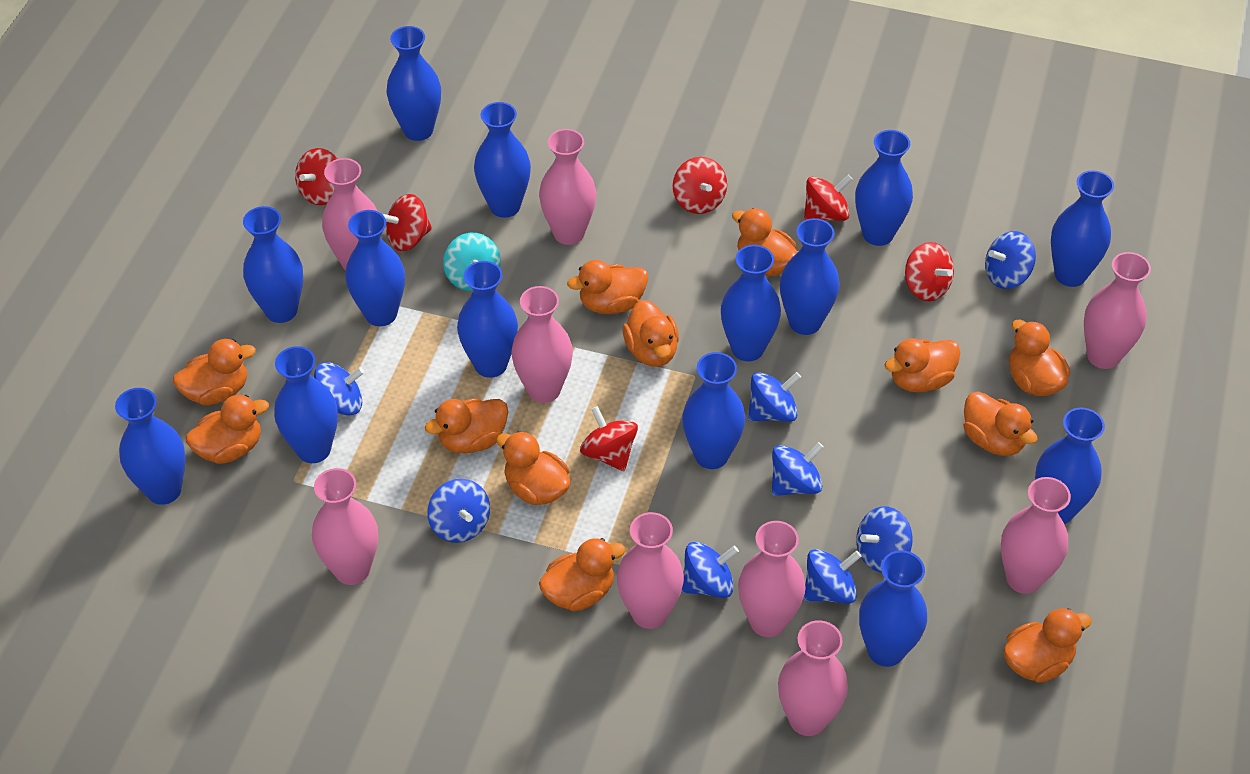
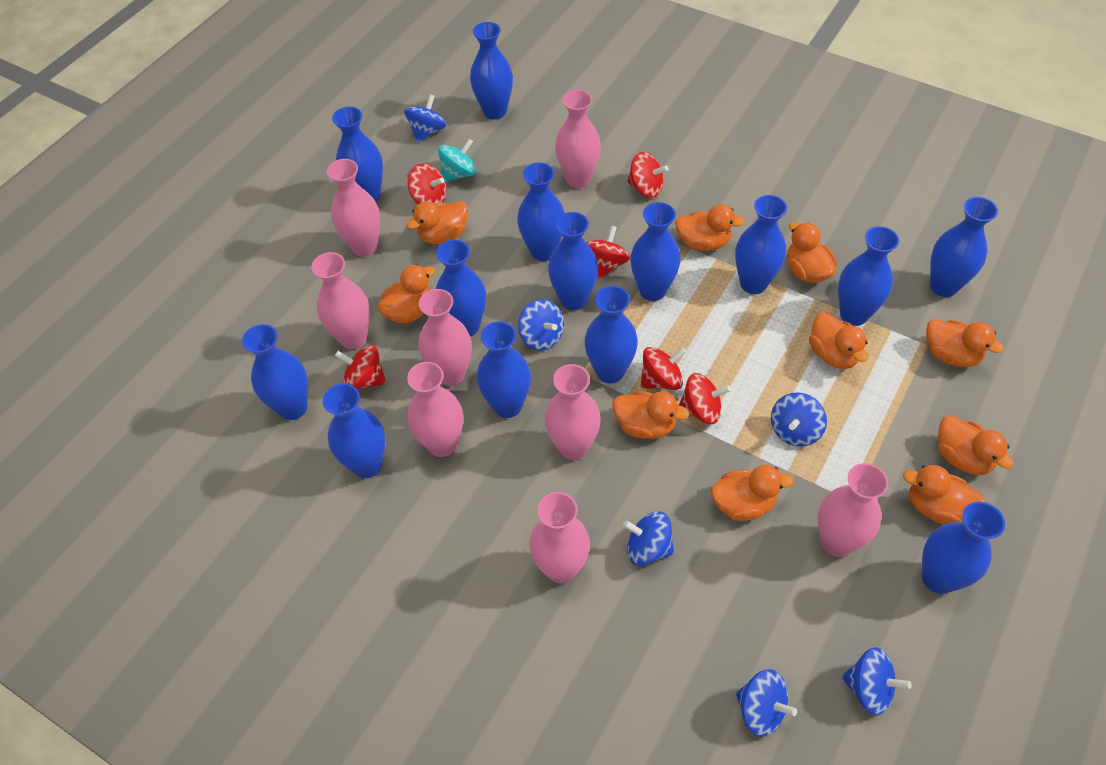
blue spinning top: [314,362,365,415] [427,479,490,543] [681,542,739,598] [748,372,801,422] [772,442,824,496] [803,549,861,604] [856,506,913,572] [985,231,1036,289] = 8 -> [404,94,446,143] [518,299,564,350] [623,511,674,566] [736,669,797,737] [771,392,827,447] [842,647,912,715] = 6
orange duck: [173,339,256,405] [186,395,269,464] [425,398,508,453] [496,431,570,505] [539,538,626,611] [567,260,648,314] [623,300,679,367] [732,208,797,276] [885,338,961,392] [963,392,1038,456] [1004,608,1092,683] [1009,320,1070,396] = 12 -> [377,264,436,323] [406,201,468,244] [613,391,689,439] [675,204,745,251] [711,465,794,521] [787,222,837,283] [809,312,868,369] [903,465,985,524] [926,319,1004,367] [938,415,1014,475] = 10
pink vase: [312,468,378,585] [322,158,377,271] [511,286,573,403] [539,129,596,245] [617,512,684,629] [738,521,806,637] [778,620,848,736] [1001,477,1071,594] [1084,252,1151,369] = 9 -> [311,252,370,349] [327,159,380,257] [407,362,463,457] [418,289,471,386] [529,492,590,583] [545,364,601,460] [555,90,601,188] [818,463,889,557] = 8

